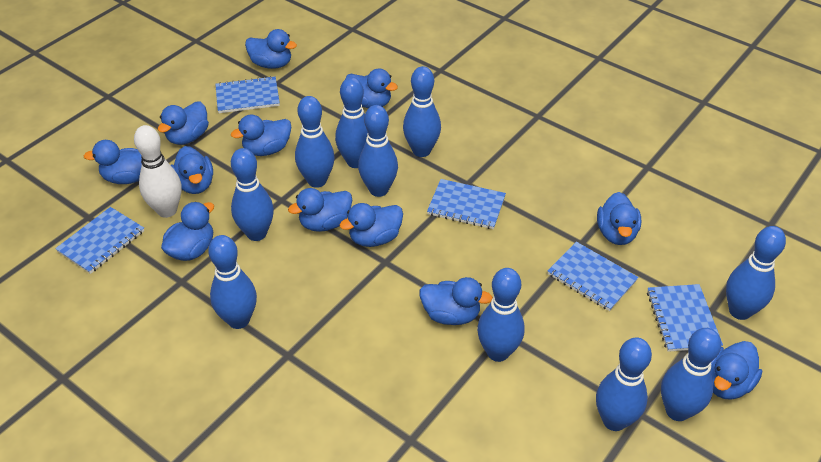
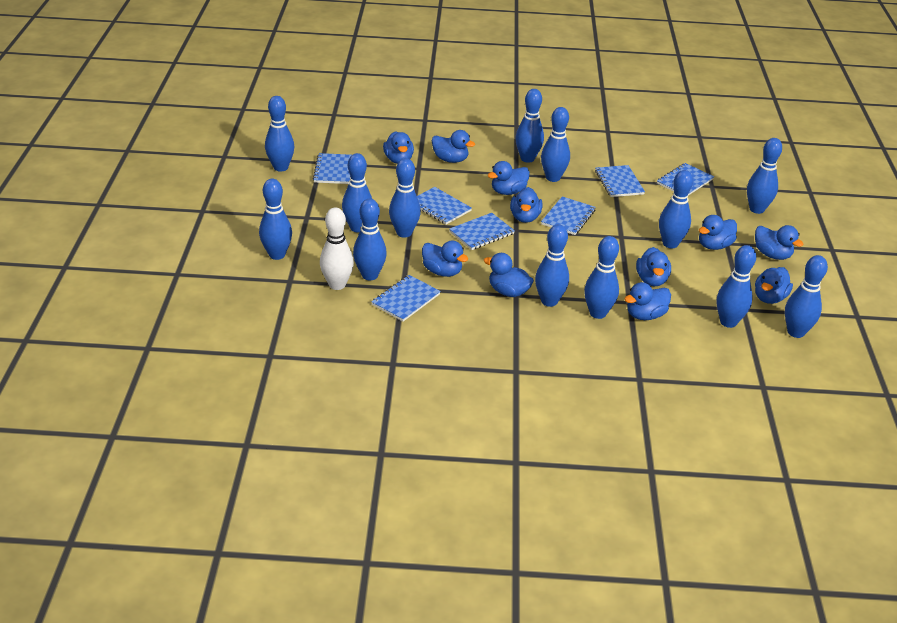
blue bowling pin: [208,235,257,329] [231,148,274,241] [295,96,335,188] [335,77,368,168] [358,105,398,197] [403,66,441,157] [477,268,525,362] [596,338,652,431] [661,328,721,421] [726,226,786,320] = 10 -> [259,179,292,260] [265,96,295,172] [342,153,372,233] [353,199,387,280] [389,158,421,238] [515,89,544,163] [535,224,569,307] [541,107,570,182] [584,236,619,319] [659,170,693,249] [717,245,756,328] [747,138,782,214] [785,255,828,338] = 13
blue duck: [84,140,142,184] [158,102,209,145] [161,202,214,261] [171,146,213,194] [231,115,291,156] [245,29,297,69] [288,188,352,232] [339,203,403,247] [346,68,398,108] [420,277,493,325] [597,192,641,245] [711,341,762,400] = 12 -> [383,131,414,164] [422,240,468,277] [432,130,475,163] [484,253,534,297] [487,161,530,195] [510,187,542,223] [624,282,671,320] [636,247,671,286] [699,215,737,250] [755,225,804,260] [755,267,793,304] = 11
blue notebook: [55,207,144,274] [215,76,280,113] [427,179,506,229] [548,242,638,311] [647,284,723,352] = 5 -> [313,153,351,184] [371,275,441,322] [417,187,472,225] [449,213,515,250] [541,197,596,235] [595,165,645,197] [657,163,714,196] = 7

